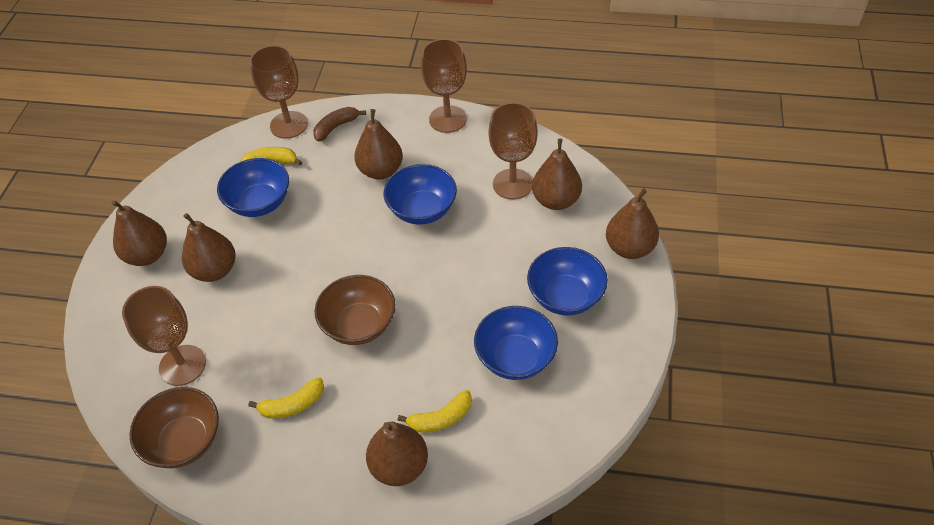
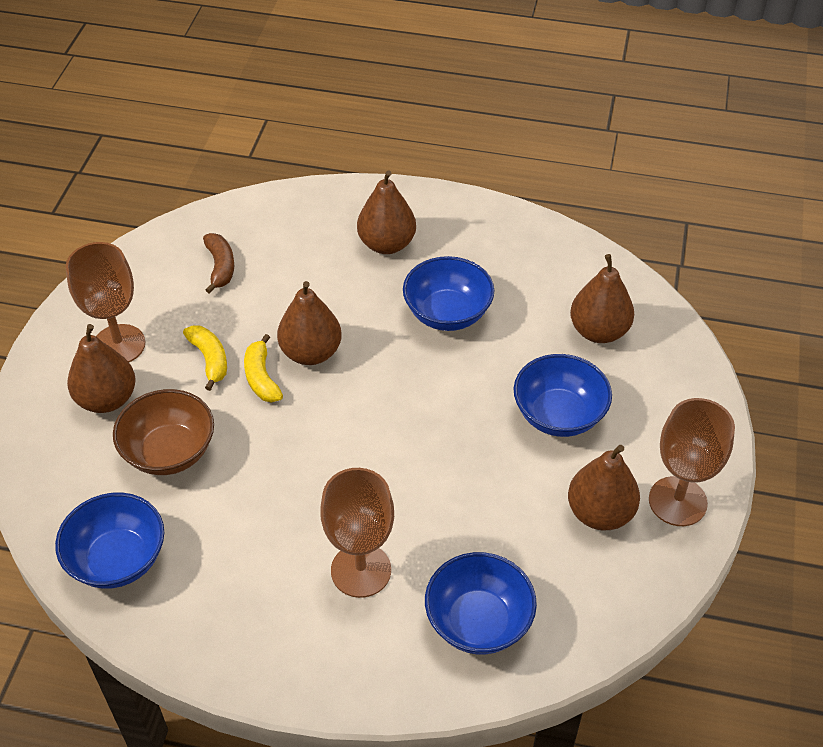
brown bowl: [129,387,219,468] [315,275,395,345] = 2 -> [113,389,214,475] = 1
brown goblet: [122,286,206,386] [250,45,308,139] [421,39,467,133] [489,102,538,199] = 4 -> [66,242,145,362] [320,468,394,598] [649,398,735,526] = 3
brown pear: [111,200,167,266] [182,213,236,282] [354,109,403,179] [366,422,428,486] [532,138,582,210] [606,189,659,259] = 6 -> [67,324,136,413] [277,281,342,365] [357,170,416,254] [568,445,640,530] [570,254,634,343] = 5
yellow banana: [240,147,302,165] [248,377,324,418] [398,390,472,433] = 3 -> [183,325,227,391] [244,334,283,403] = 2

